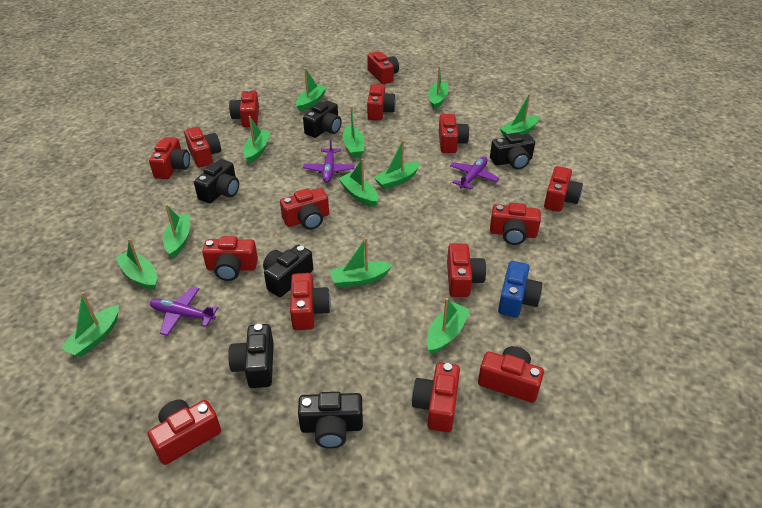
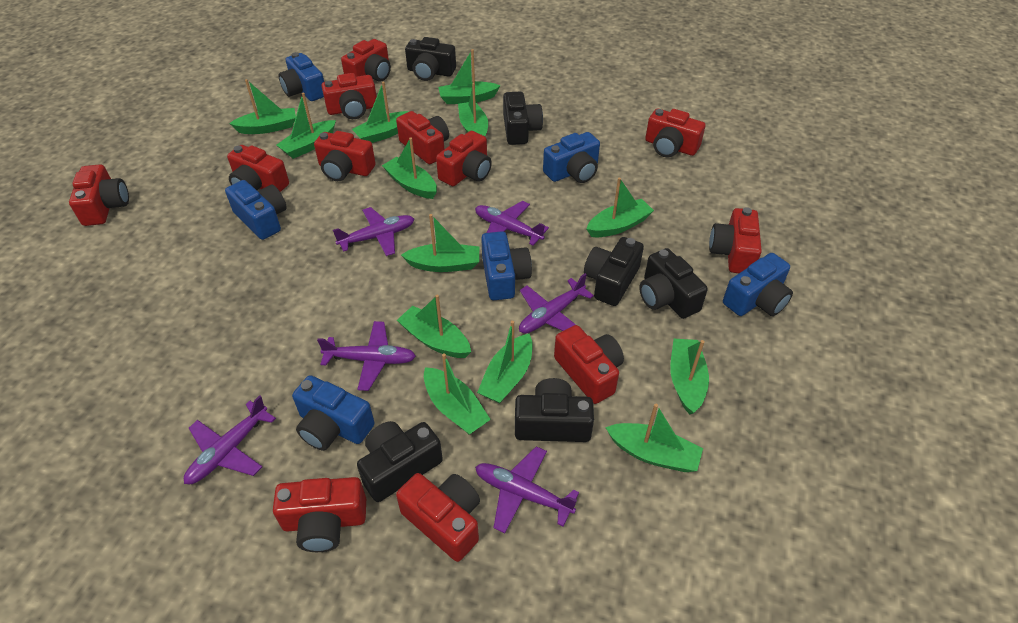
blue camera: [498,261,542,318] = 1 -> [225,180,287,240] [278,52,324,101] [292,375,375,451] [481,231,532,300] [543,132,600,183] [723,253,793,316] = 6
green boat: [61,292,119,357] [116,239,157,290] [163,204,190,258] [243,116,271,163] [296,68,327,112] [330,238,393,288] [338,159,379,207] [343,106,364,157] [373,140,420,189] [427,298,470,354] [428,66,448,110] [500,94,539,137] = 12 -> [229,79,296,134] [276,93,336,159] [352,82,410,143] [382,138,437,199] [397,295,471,358] [401,214,479,272] [424,353,491,434] [438,49,501,104] [458,83,488,136] [477,321,533,403] [586,178,654,237] [605,404,703,472] [670,339,709,415] = 13
purple plane: [150,287,218,336] [303,139,354,183] [450,157,500,190] = 3 -> [184,395,276,484] [317,321,416,391] [333,207,414,256] [475,201,549,246] [475,446,579,533] [519,273,594,334] = 6
red camera: [148,400,221,465] [149,137,190,179] [184,127,221,168] [202,236,258,281] [229,89,259,127] [280,188,329,230] [290,273,331,330] [367,51,399,84] [367,84,396,120] [412,362,460,432] [439,114,469,153] [447,244,486,297] [478,346,544,403] [490,203,541,245] [544,166,583,212] = 15 -> [69,164,129,226] [227,145,289,192] [273,477,366,552] [314,131,375,181] [322,73,377,119] [341,39,391,82] [396,111,449,164] [396,473,480,562] [436,131,492,186] [554,325,624,404] [645,109,705,157] [709,207,762,273] = 12

